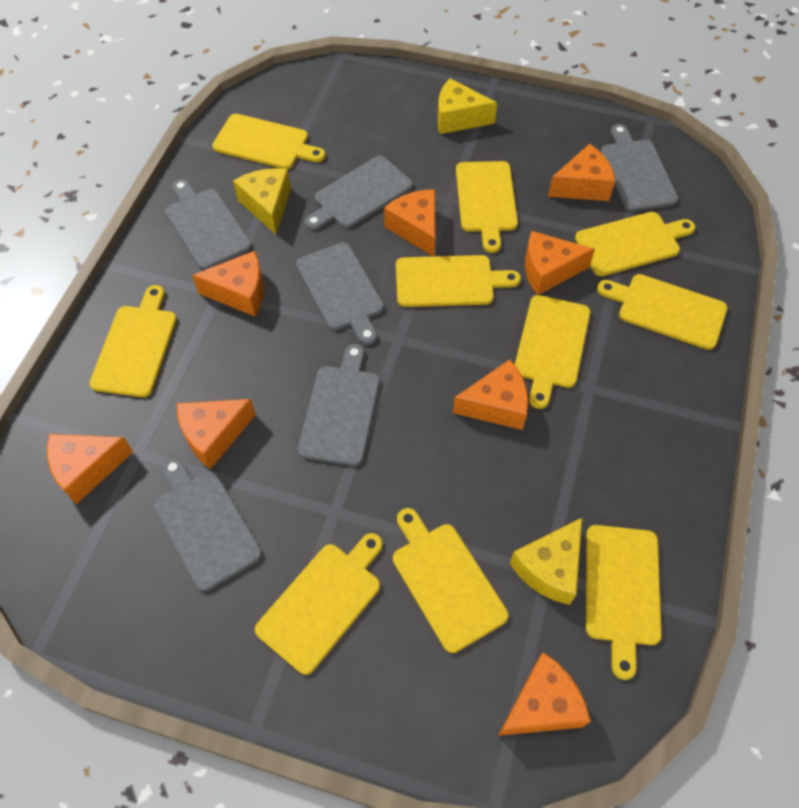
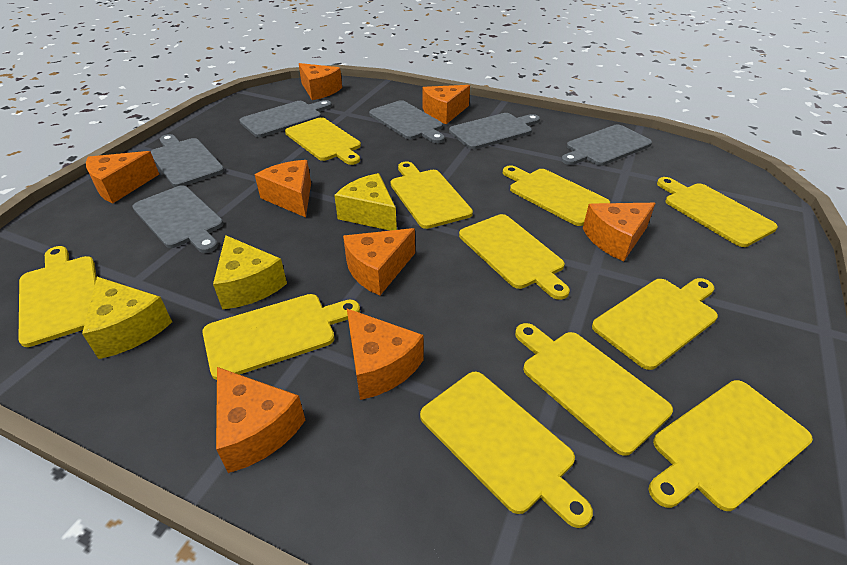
yellow cutting board: [89,285,177,397] [212,114,326,169] [255,533,383,675] [393,508,509,653] [396,255,521,307] [456,161,518,253] [515,295,590,409] [575,212,696,276] [586,525,662,680] [597,274,727,350] = 10 -> [18,246,97,347] [202,294,360,380] [285,117,361,165] [391,161,473,229] [420,372,593,528] [459,214,570,300] [503,165,610,226] [515,323,673,456] [592,278,718,370] [649,380,813,511] [657,177,778,247] = 11

